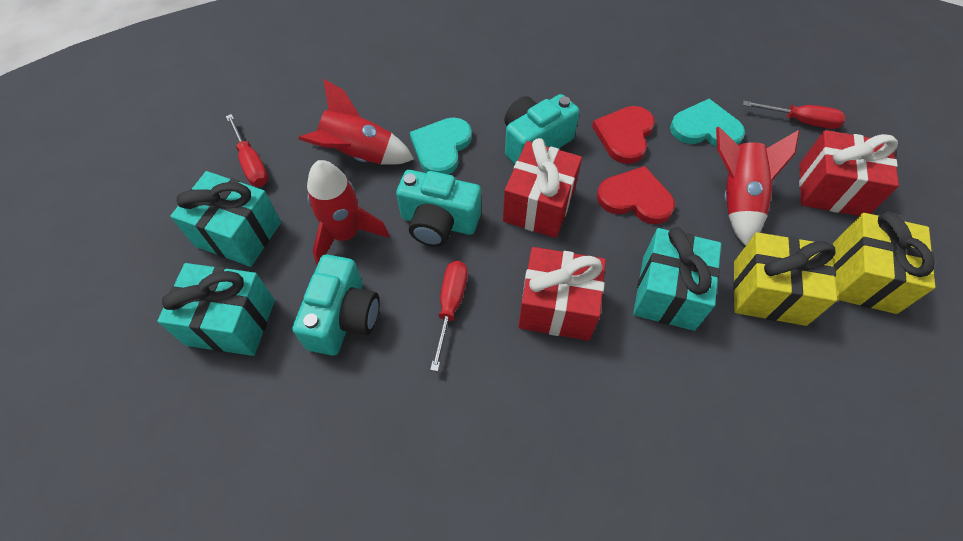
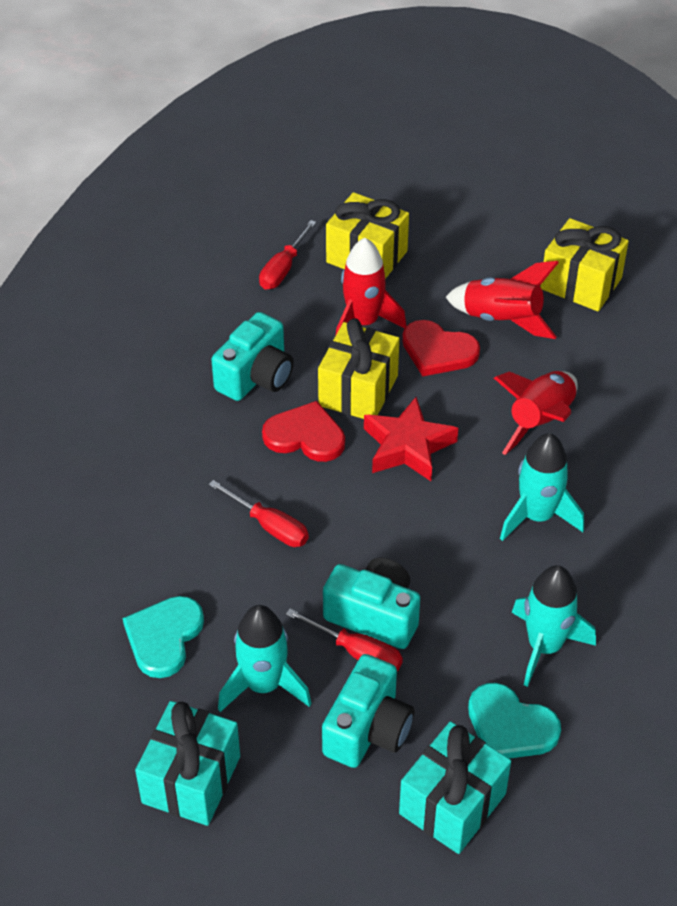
red gift: [503,138,582,238] [518,247,606,341] [799,130,899,216] = 3 -> none = 0
red star: none = 0 -> [364,397,458,481] = 1
turquoise gift: [157,263,275,356] [170,171,281,267] [633,227,721,331] = 3 -> [135,701,240,826] [399,721,511,854] = 2
turquoise rocket: none = 0 -> [218,605,312,712] [500,433,584,541] [512,565,596,687] = 3
yellow gift: [733,232,837,326] [833,211,935,314] = 2 -> [318,318,399,419] [326,192,409,279] [540,218,629,311] = 3

